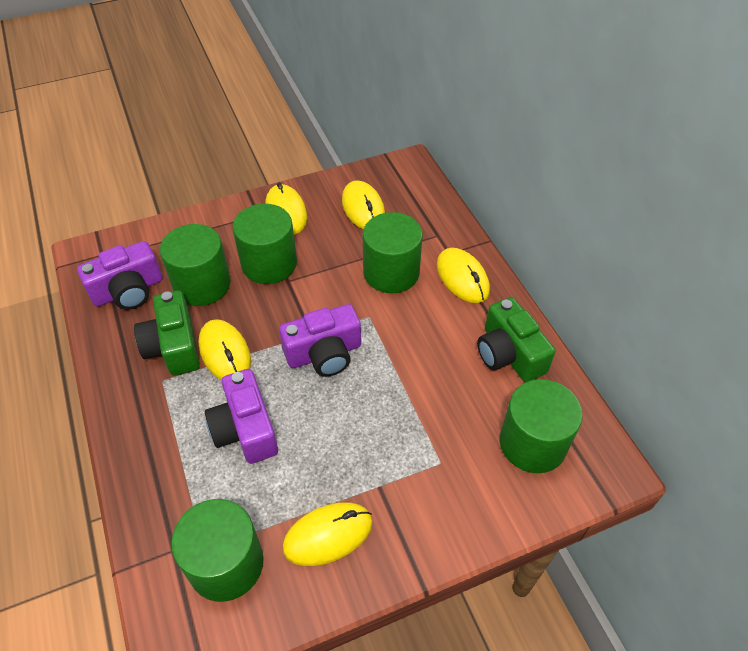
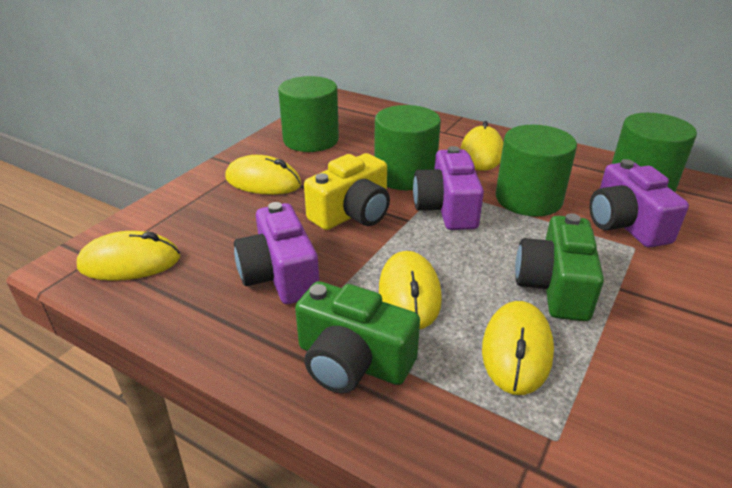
green cylinder: [160,224,231,306] [171,499,264,602] [232,204,297,284] [363,212,423,293] [500,379,583,473] = 5 -> [278,76,339,152] [374,105,441,190] [496,125,577,217] [612,113,697,192] = 4
yellow camera: none = 0 -> [304,153,390,230] = 1

